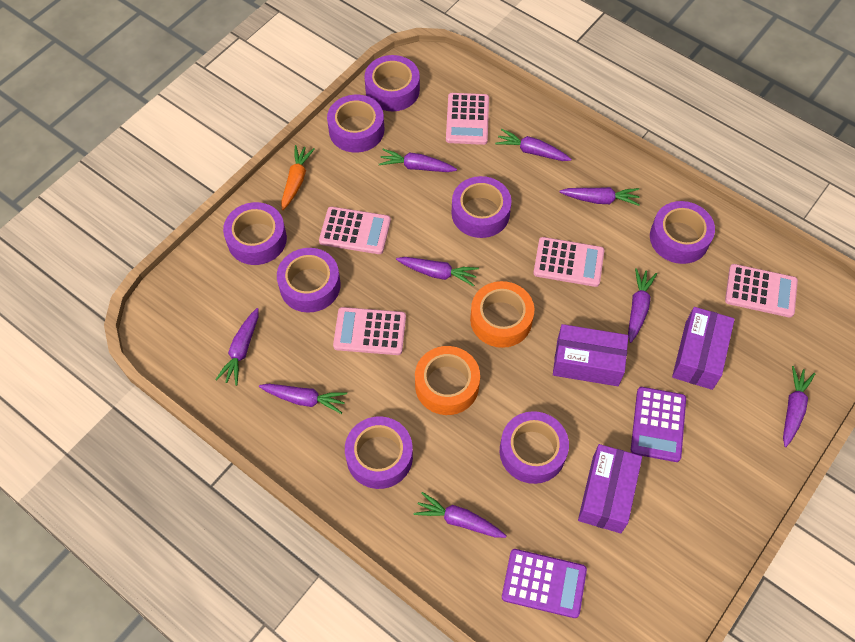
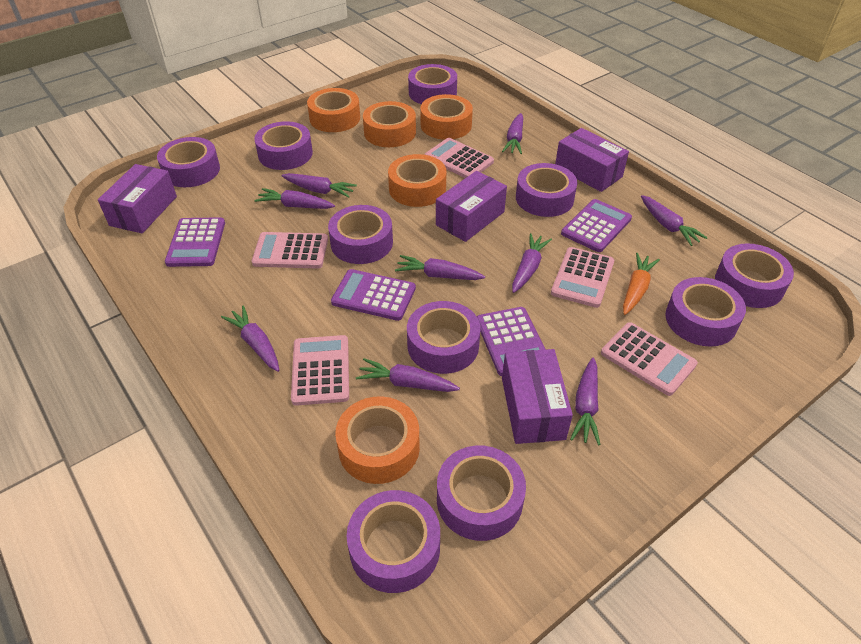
orange tape: [415,346,480,415] [470,281,534,348] = 2 -> [307,88,360,132] [335,396,420,484] [363,101,416,147] [388,154,446,207] [420,94,473,140] = 5
purple box: [553,324,629,386] [578,444,642,533] [672,307,735,390] = 3 -> [98,164,177,233] [436,171,507,242] [502,349,573,444] [555,128,629,192] = 4
purple calculator: [502,549,587,618] [631,387,686,462] = 2 -> [165,217,225,267] [331,269,416,321] [477,307,546,376] [561,199,632,252] = 4
purple tape: [223,202,287,265] [277,248,341,313] [327,95,384,153] [345,416,413,489] [364,55,420,111] [452,176,512,238] [500,411,569,484] [650,201,715,264] = 8 -> [157,137,220,187] [254,121,313,170] [328,205,393,264] [347,490,440,593] [407,301,481,374] [408,64,457,104] [437,445,526,541] [516,163,577,217] [665,277,746,346] [715,243,794,308] = 10

